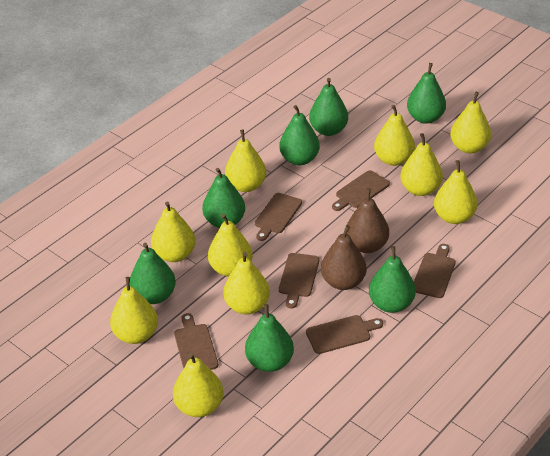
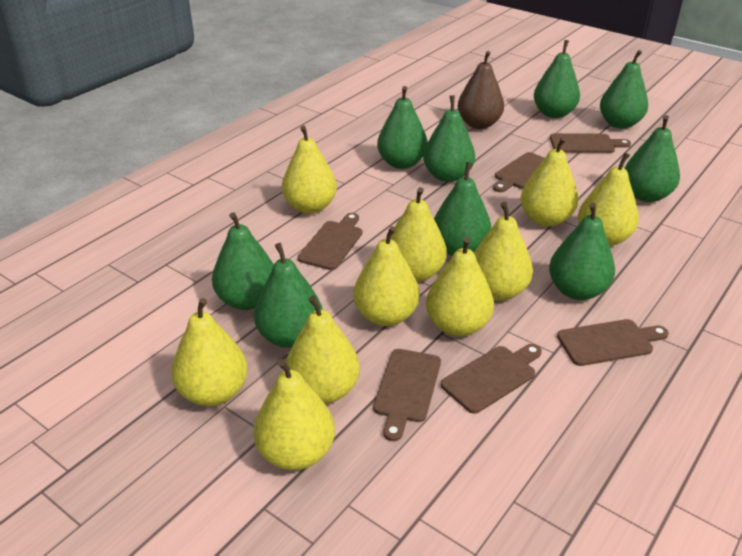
brown pear: [321,225,366,290] [346,188,389,253] = 2 -> [458,51,504,129] = 1
green pear: [130,242,176,304] [202,168,245,228] [245,304,294,372] [279,105,320,165] [309,78,348,136] [369,246,416,313] [407,63,446,124] = 7 -> [212,212,274,310] [254,243,323,348] [377,86,428,169] [423,95,475,182] [434,162,492,256] [534,40,580,118] [549,203,615,300] [600,50,648,129] [625,115,680,202] = 9

